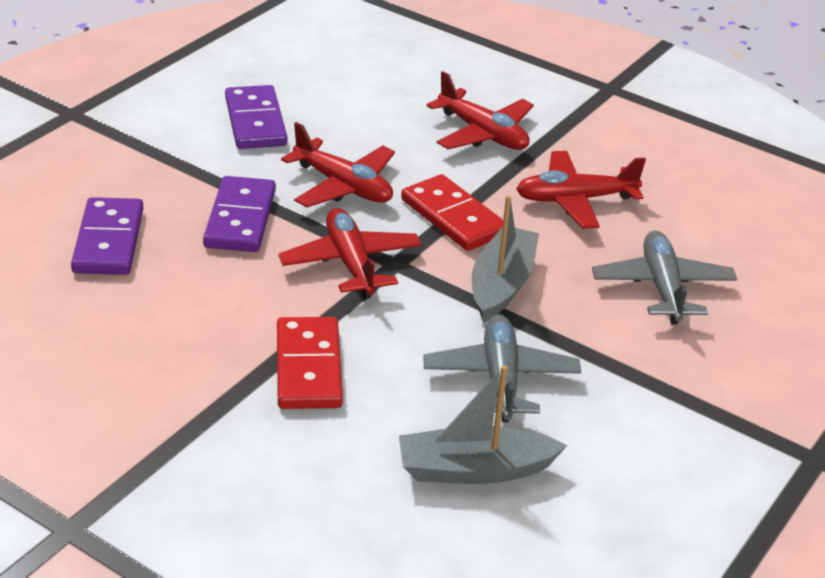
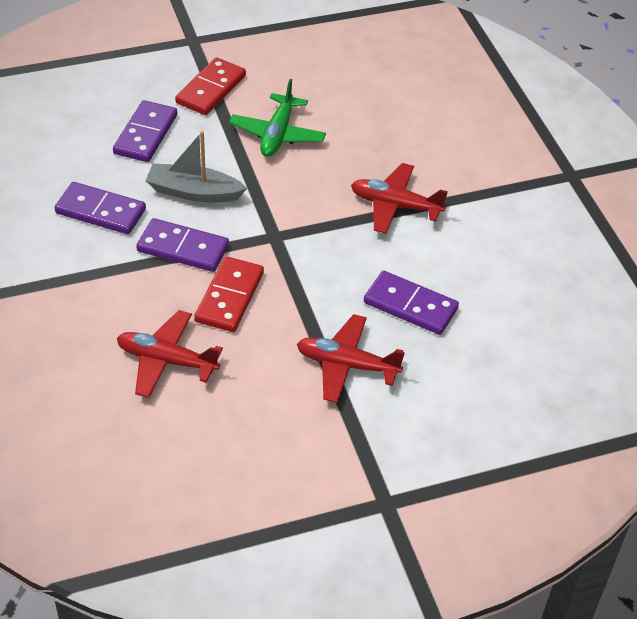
green plane: none = 0 -> [229,79,326,157] = 1
grey boat: [399,365,567,484] [472,195,539,322] = 2 -> [146,131,247,202] = 1
grey plane: [423,314,581,422] [592,231,737,324] = 2 -> none = 0
purple domino: [71,197,143,275] [203,176,276,252] [225,85,287,149] = 3 -> [55,182,146,234] [113,100,177,162] [136,218,229,272] [364,271,459,335] = 4
red plane: [278,208,422,299] [281,122,395,207] [426,71,534,150] [516,151,646,229] = 4 -> [117,310,223,398] [297,314,405,403] [351,163,448,234] = 3

